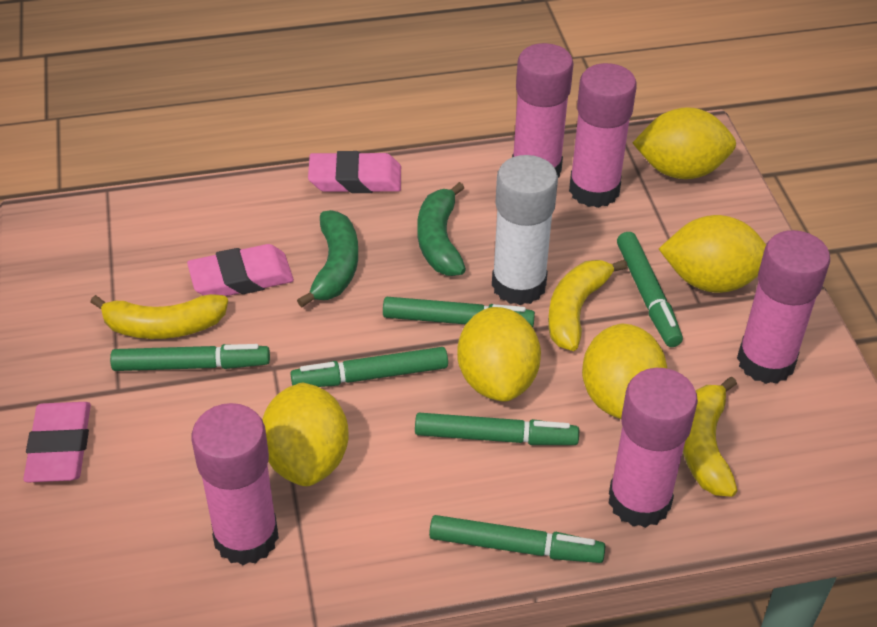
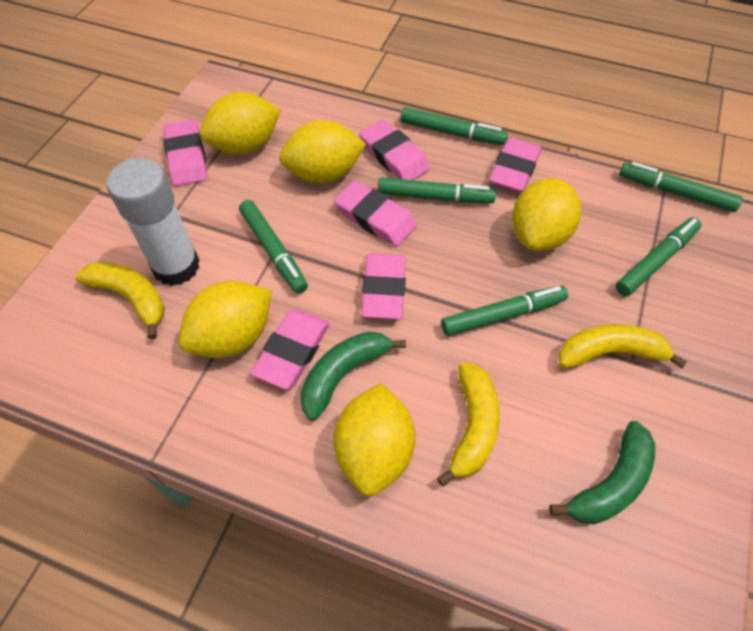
pink eraser: [23,402,91,483] [187,244,294,296] [308,151,401,193] = 3 -> [163,120,207,186] [250,309,330,389] [334,180,417,246] [359,120,430,180] [361,253,406,319] [489,137,541,192] = 6
pink glue stick: [192,403,279,565] [512,43,574,178] [569,63,637,208] [609,368,698,528] [737,230,830,384] = 5 -> none = 0

